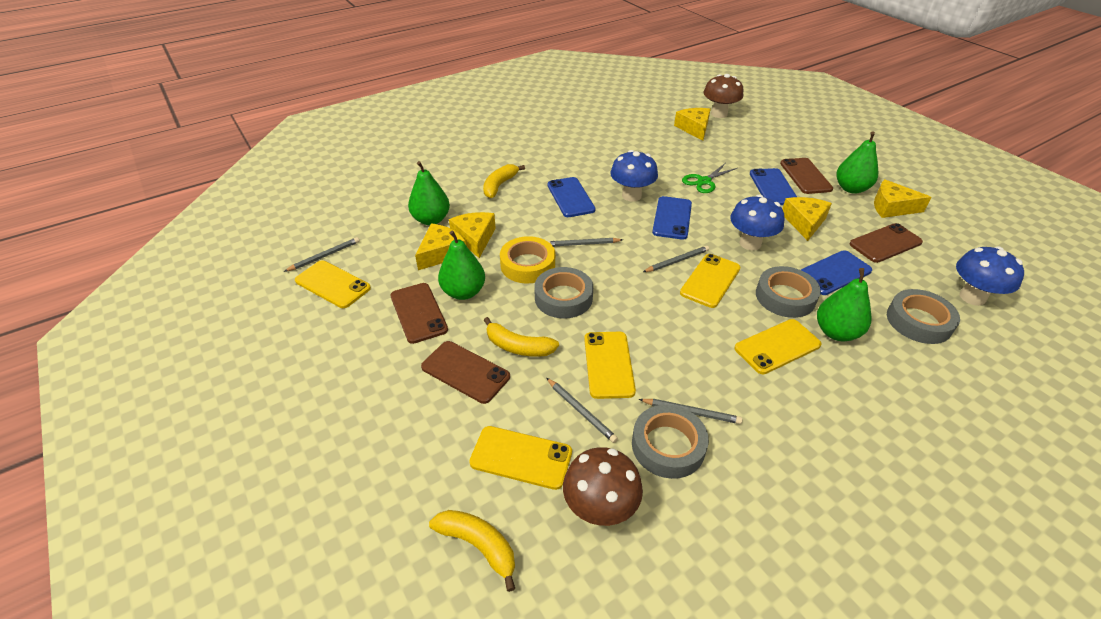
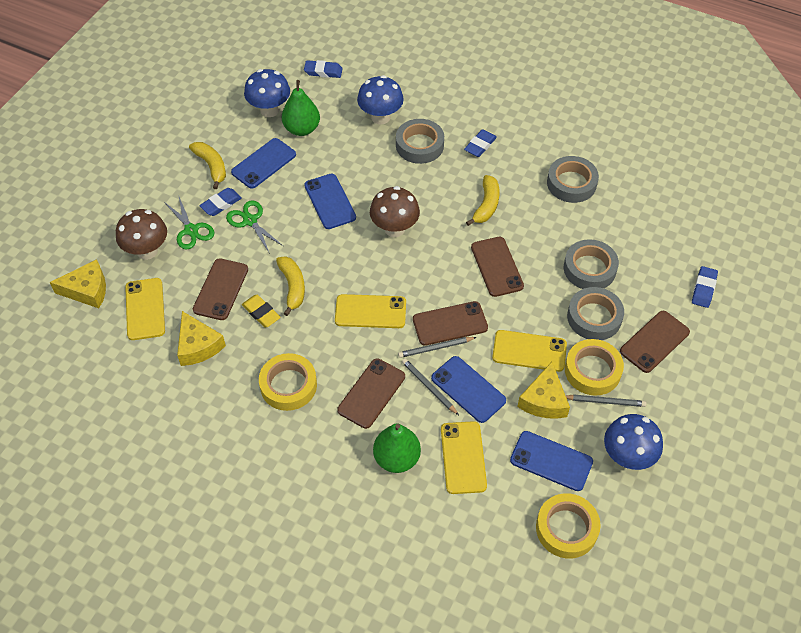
blue eraser: none = 0 -> [199,188,242,216] [304,60,343,78] [464,129,497,157] [692,266,718,308] = 4
brown phone: [390,283,448,344] [421,341,510,404] [780,158,833,194] [849,223,923,263] = 4 -> [193,258,248,320] [337,358,405,429] [413,301,488,346] [471,237,524,297] [620,311,690,373] = 5
green pear: [408,161,450,225] [438,231,485,300] [817,268,871,341] [836,131,878,194] = 4 -> [282,80,320,136] [373,423,421,473] = 2
green scissors: [682,164,737,193] = 1 -> [164,195,215,249] [226,200,283,254] = 2
grey pencil: [284,237,359,272] [546,378,618,443] [548,238,623,247] [639,399,742,424] [643,246,709,272] = 5 -> [398,337,477,358] [402,358,459,415] [565,394,647,407] = 3
yellow cheese: [415,223,466,270] [449,212,496,258] [674,108,711,141] [782,197,832,241] [874,179,931,218] = 5 -> [50,259,106,308] [177,311,226,366] [517,362,570,419] = 3
yellow eraser: none = 0 -> [242,295,281,327] = 1
yellow phone: [295,260,371,308] [469,426,572,490] [584,332,636,399] [680,254,740,308] [734,319,822,374] = 5 -> [125,278,165,340] [335,294,406,328] [441,421,487,494] [492,330,567,372] = 4
yellow tape: [500,236,555,283] = 1 -> [259,353,317,411] [536,493,601,558] [565,339,624,396] = 3

